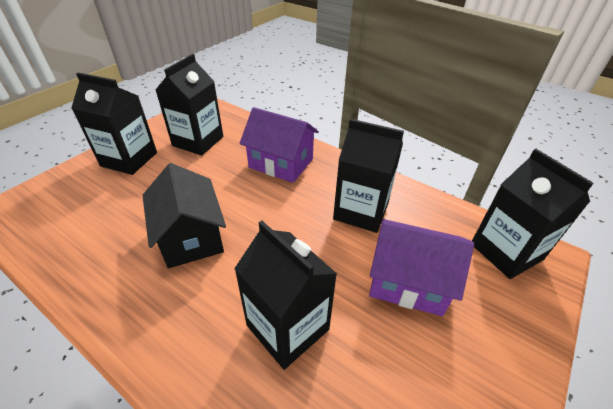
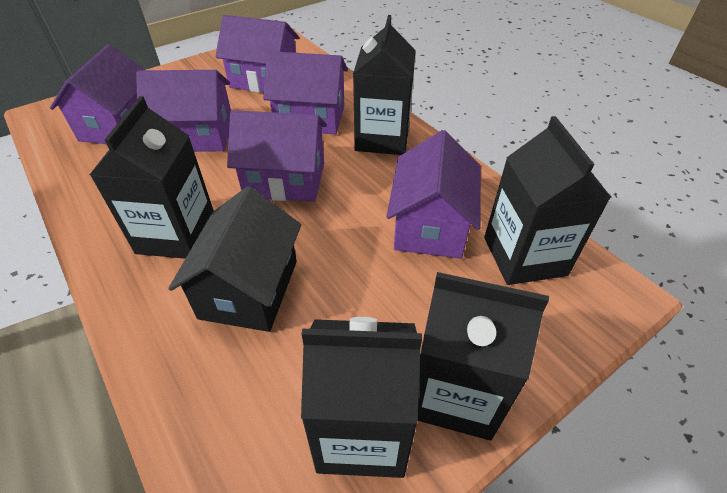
purple house: [240,107,319,183] [369,219,474,316] = 2 -> [50,44,144,144] [136,70,231,152] [215,15,300,93] [227,110,327,202] [263,51,348,135] [386,130,481,259] = 6

